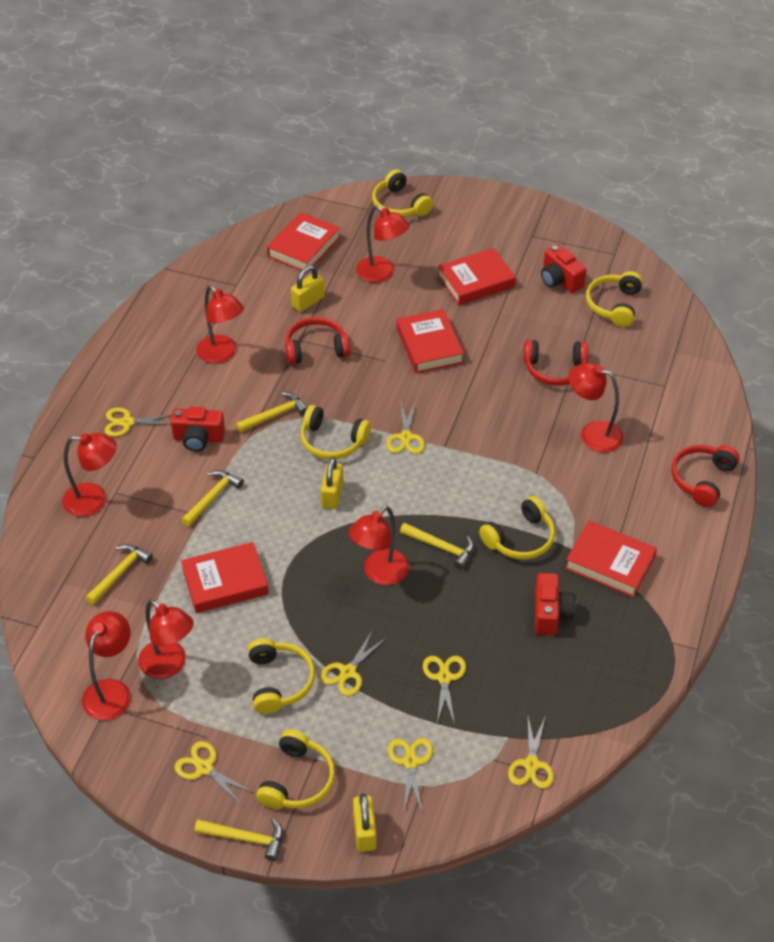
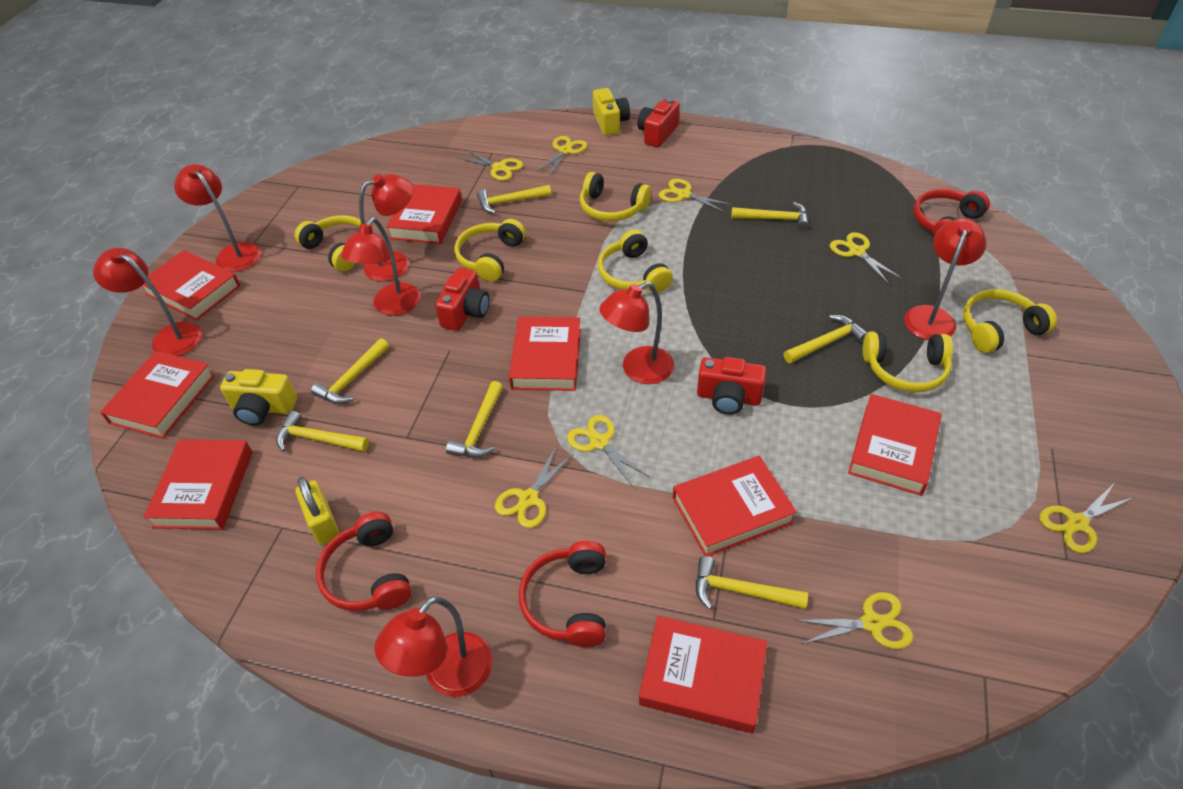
red book: [181,542,269,613] [267,212,340,271] [396,309,464,373] [437,248,516,305] [565,521,657,597] = 5 -> [100,351,215,439] [143,250,240,321] [143,440,253,530] [386,184,462,244] [509,317,581,391] [639,616,767,733] [673,456,797,556] [848,394,942,496] = 8
yellow camera: none = 0 -> [220,369,297,426] [593,88,630,136] = 2
yellow hammer: [85,544,153,605] [181,470,244,527] [194,818,283,861] [236,392,308,433] [400,523,474,570] = 5 -> [276,411,369,452] [311,338,389,404] [446,381,503,458] [477,185,551,214] [696,556,808,610] [731,202,809,230] [784,315,868,363] = 7
yellow padlock: [291,266,325,312] [321,457,344,509] [353,793,377,852] = 3 -> [296,477,339,545] = 1
yellow scissors: [105,408,172,437] [175,741,254,806] [320,630,387,696] [386,400,425,454] [388,738,433,811] [423,656,466,725] [508,715,554,789] = 7 -> [458,150,523,181] [495,447,573,528] [536,136,587,176] [567,415,649,487] [659,179,732,212] [794,592,913,649] [830,232,902,284] [1040,484,1135,553] = 8

